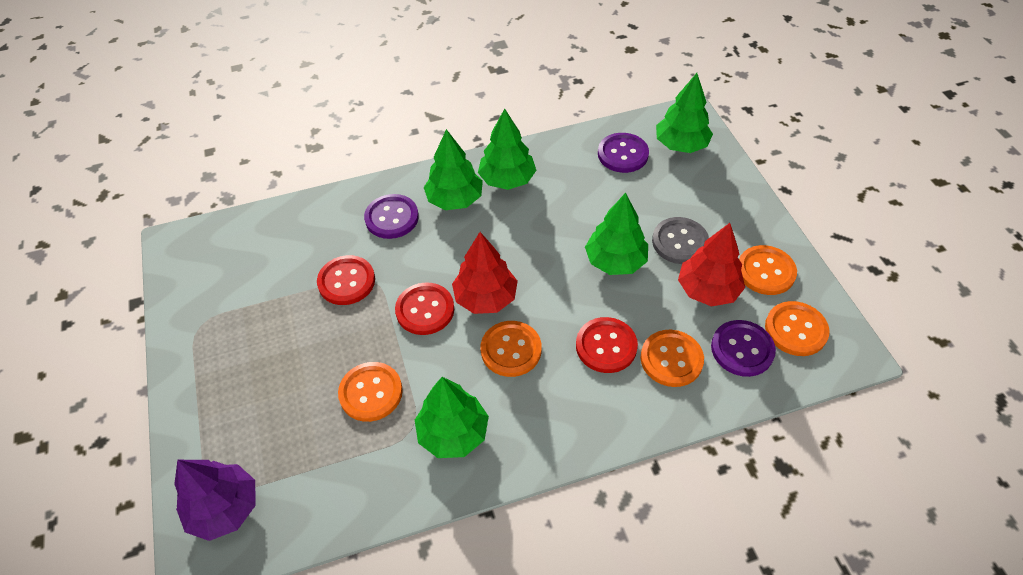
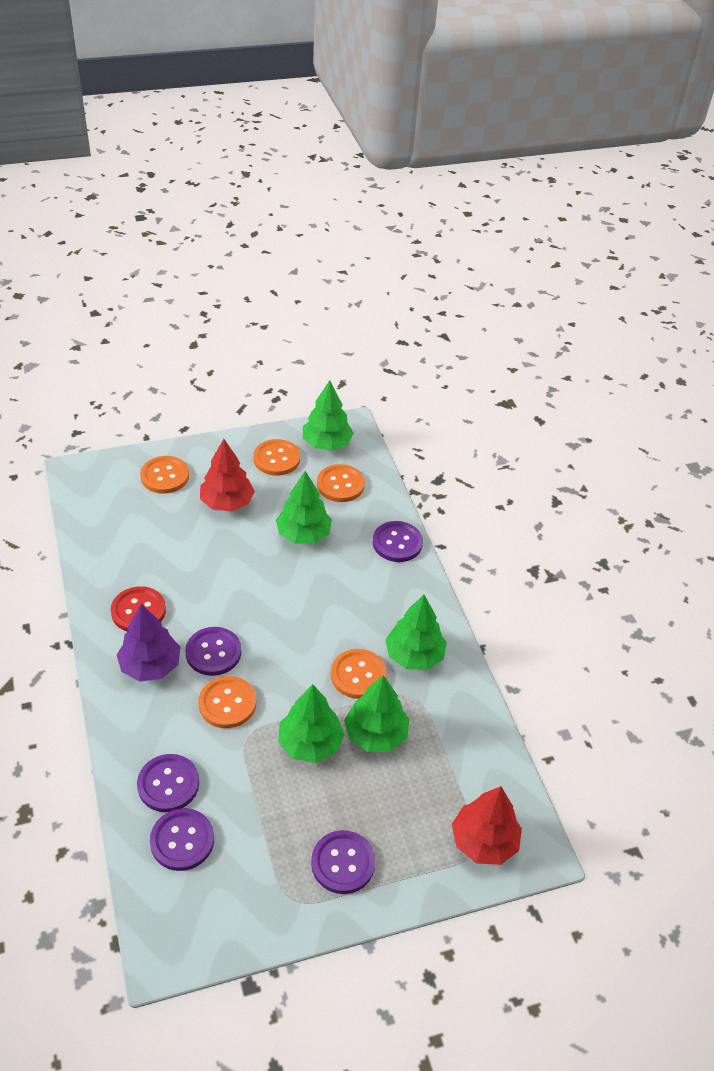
grey button: [652,217,709,264] = 1 -> none = 0
purple button: [364,194,419,239] [598,133,649,173] [711,320,776,377] = 3 -> [137,754,199,812] [150,808,214,871] [185,627,241,676] [311,830,375,894] [373,521,423,562] = 5
red button: [317,255,375,305] [395,282,454,335] [576,317,638,373] = 3 -> [111,586,166,632] = 1

